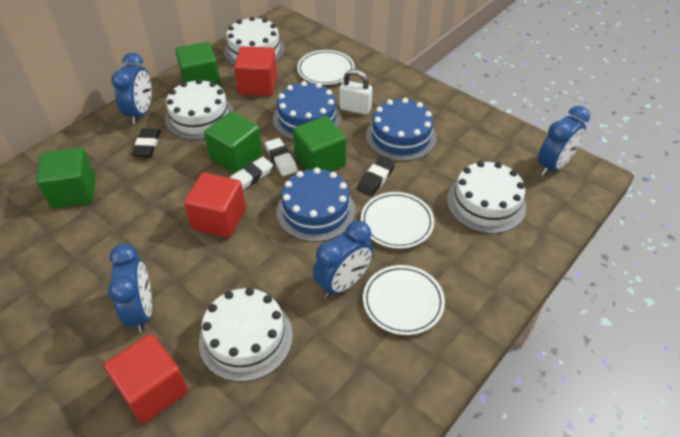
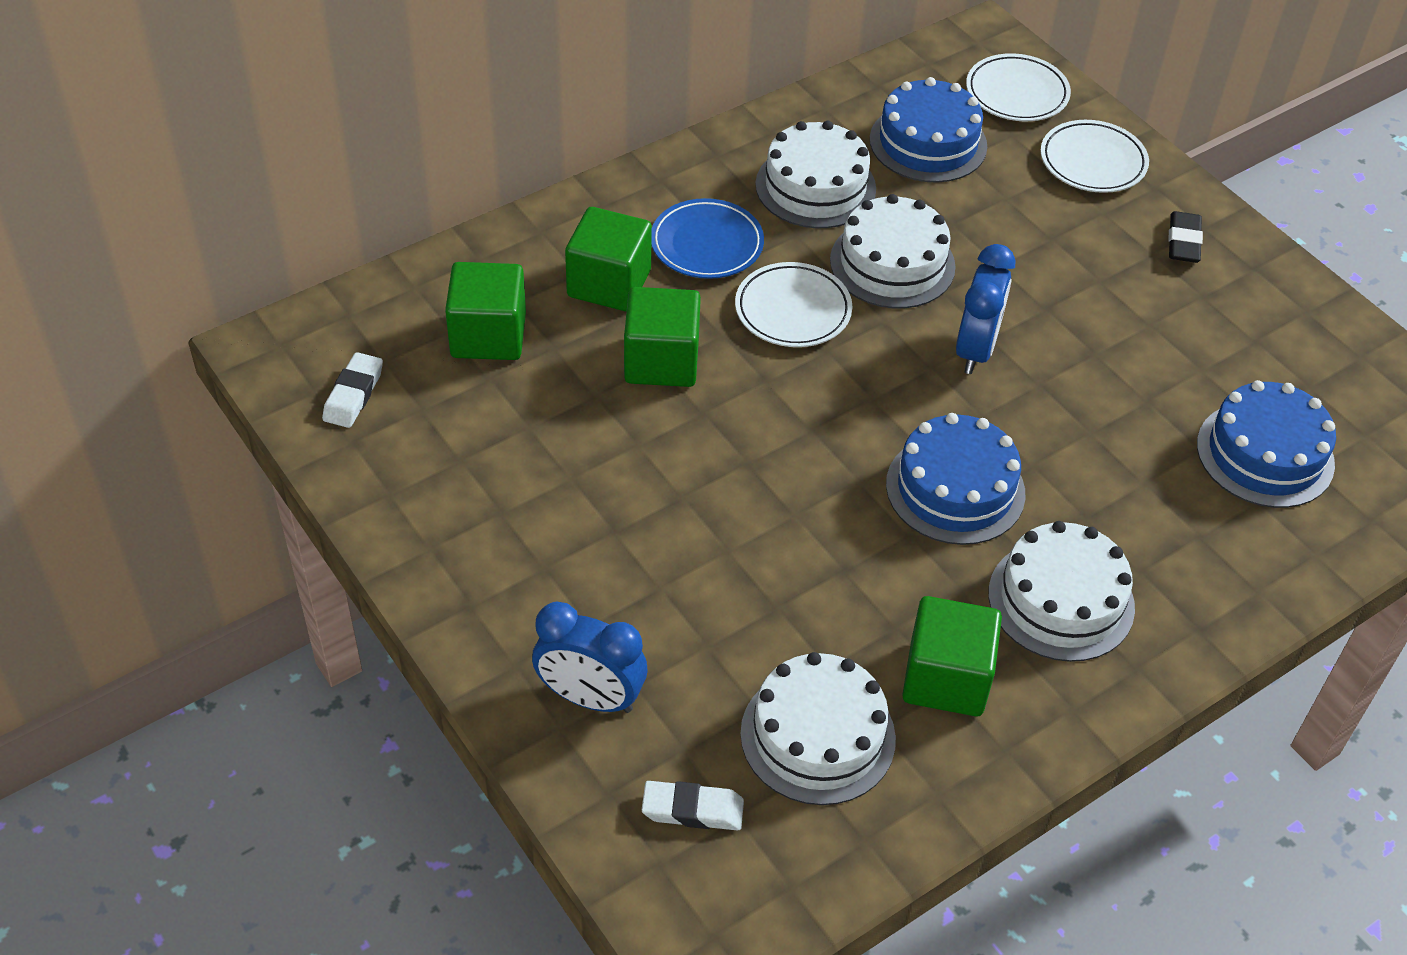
black eraser: [132,129,161,157] [357,157,395,196] = 2 -> [1168,211,1203,263] = 1
blue clock: [108,243,152,333] [111,52,151,124] [313,221,374,298] [538,106,590,176] = 4 -> [532,601,647,713] [956,244,1016,374] = 2
blue plate: none = 0 -> [651,198,764,279] = 1
red cube: [104,334,188,424] [184,173,246,238] [234,46,277,96] = 3 -> none = 0
white padlock: [339,69,372,115] = 1 -> none = 0

